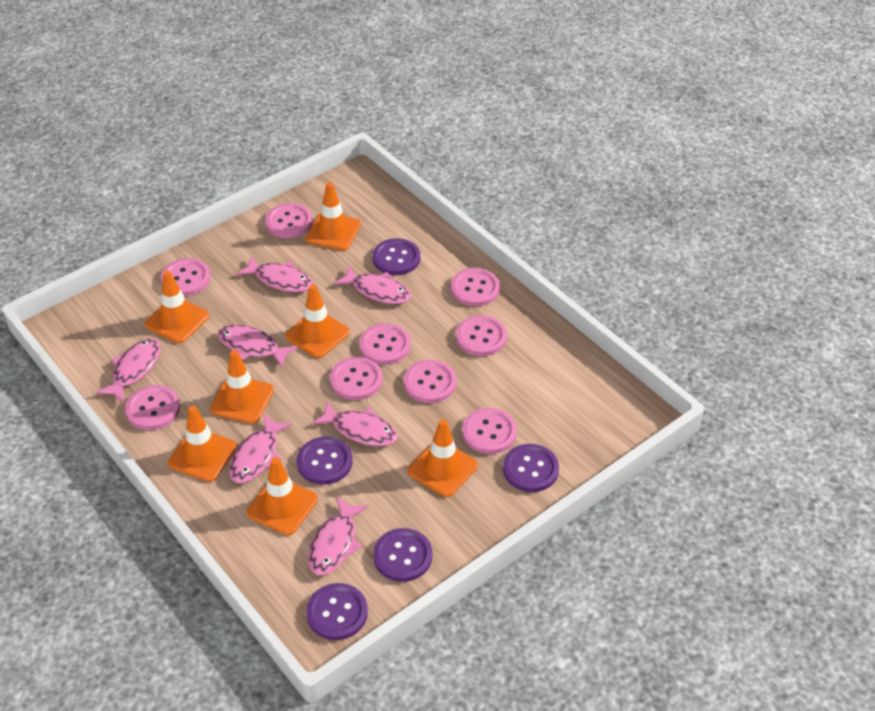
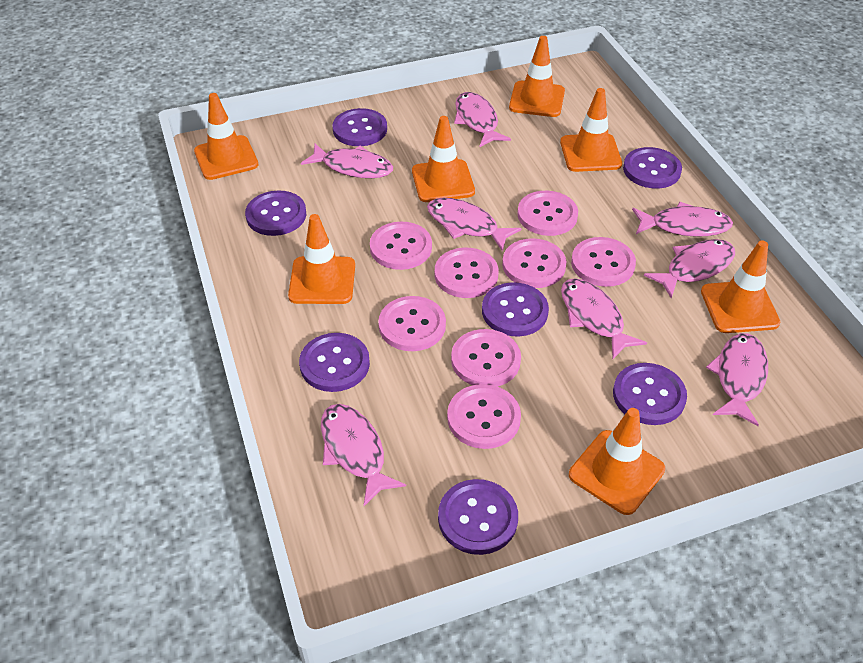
pink button: [125,385,180,430] [161,258,211,296] [265,203,312,238] [330,357,383,400] [359,323,411,365] [404,360,456,403] [451,268,500,306] [456,315,507,356] [462,408,517,454] = 9 -> [370,222,432,270] [378,296,446,351] [435,248,499,298] [447,384,521,449] [451,329,521,387] [502,238,566,288] [517,191,578,236] [571,237,636,287] = 8
pink fish: [96,339,161,403] [218,324,298,368] [229,414,293,483] [236,256,313,292] [308,497,369,575] [311,401,398,446] [334,265,411,304] = 7 -> [301,143,393,178] [321,404,406,506] [427,198,522,252] [454,92,511,147] [561,278,647,359] [632,202,733,237] [644,239,735,298] [706,333,768,426] = 8
purple button: [297,437,353,485] [306,583,368,640] [373,238,420,275] [373,528,432,582] [503,444,559,492] = 5 -> [245,191,306,236] [299,333,370,392] [332,108,387,146] [438,479,518,555] [482,282,549,336] [613,363,687,425] [623,147,682,189] = 7

